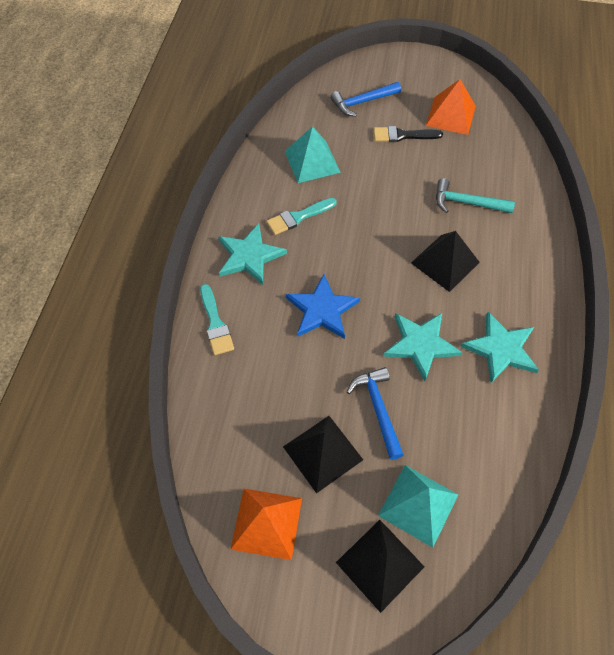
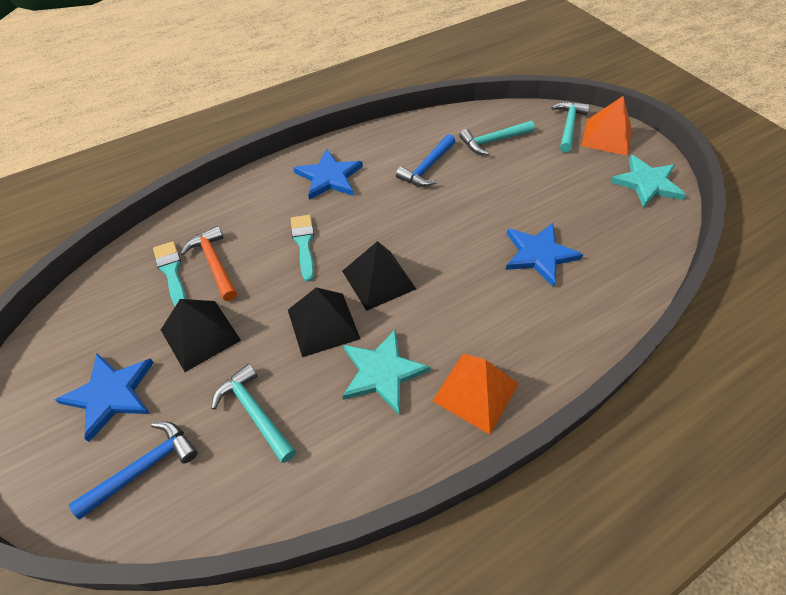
black brush: [373,126,443,142] = 1 -> none = 0
blue star: [286,274,360,339] = 1 -> [55,353,154,442] [293,149,363,200] [505,223,583,287] = 3
orange hammer: none = 0 -> [181,226,237,301] = 1
turquoise hammer: [436,178,515,213] = 1 -> [211,364,296,463] [459,121,535,155] [551,102,590,153] = 3
turquoise pyramid: [285,126,341,183] [378,465,458,548] = 2 -> none = 0
turquoise star: [218,224,287,285] [383,313,462,381] [460,312,539,383] = 3 -> [343,329,431,414] [610,155,686,208] = 2

